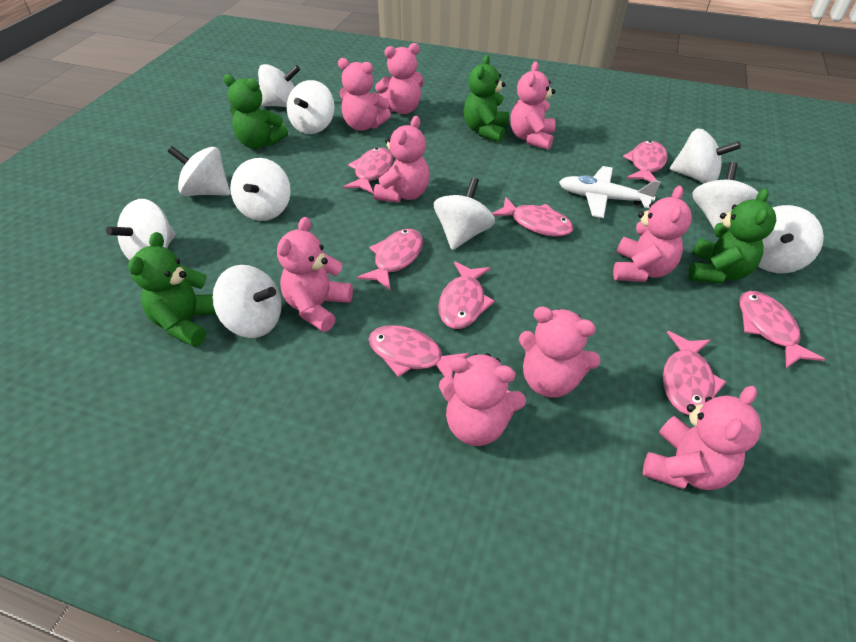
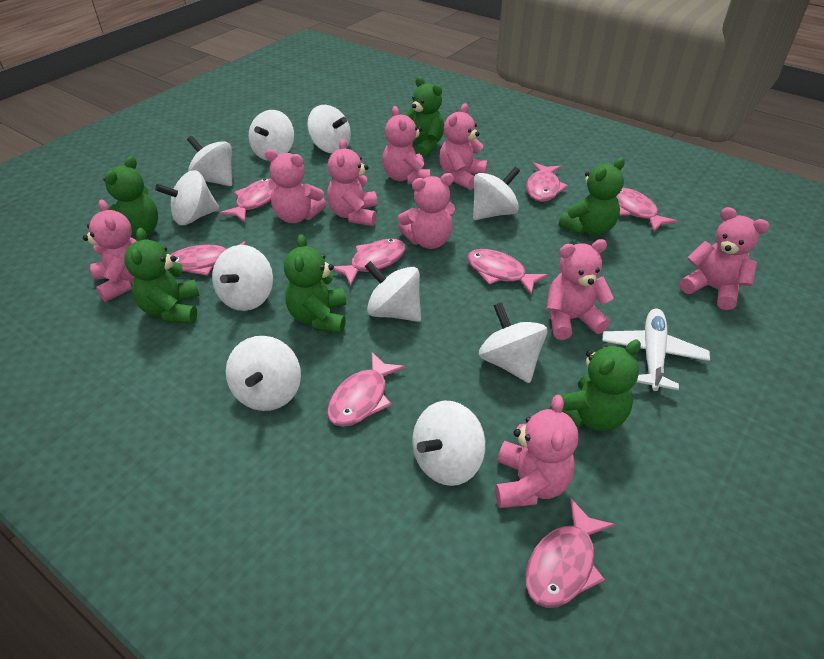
green teddy bear: [128,232,216,347] [223,74,288,149] [464,55,509,142] [689,188,776,284] = 4 -> [103,156,158,238] [124,228,200,324] [284,234,346,334] [404,77,444,158] [550,340,641,431] [559,158,625,236] = 6

